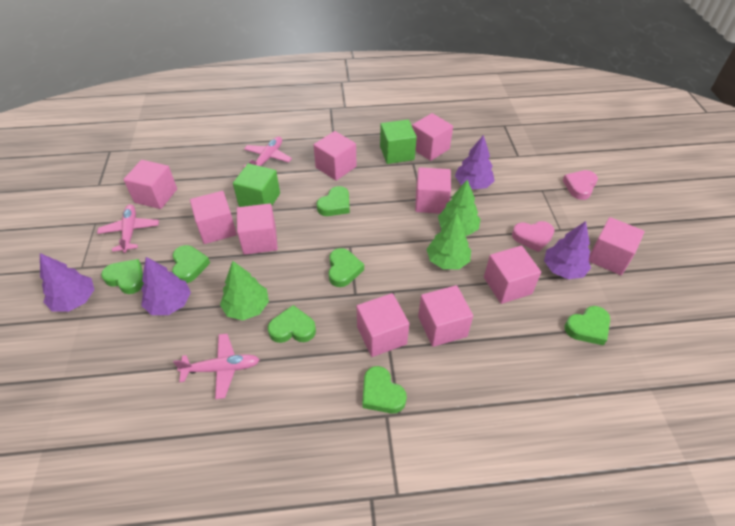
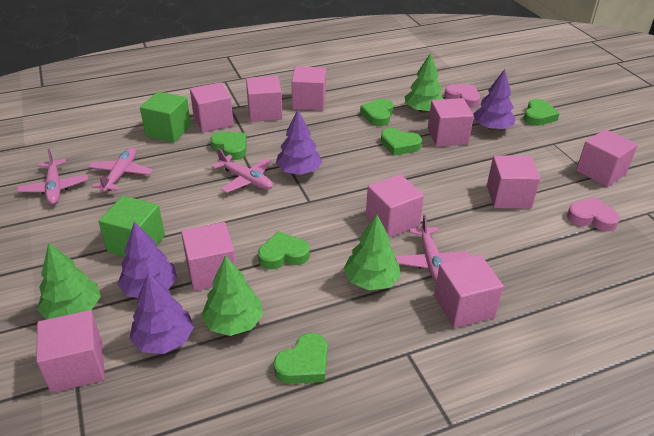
green heart: [101,259,144,294] [172,245,210,283] [268,305,316,343] [317,186,350,216] [329,248,364,287] [362,366,407,413] [564,306,610,345] = 7 -> [210,132,247,160] [258,231,310,269] [274,333,327,384] [360,99,394,126] [381,128,422,156] [524,99,560,126] = 6
green tree: [220,261,269,320] [426,212,471,269] [438,180,481,236] = 3 -> [37,242,101,319] [201,255,263,336] [344,215,400,290] [405,53,443,113] = 4
pink plane: [97,204,159,253] [173,334,259,399] [244,137,292,168] = 3 -> [17,149,88,205] [88,147,153,192] [211,148,273,193] [395,215,470,282] = 4

